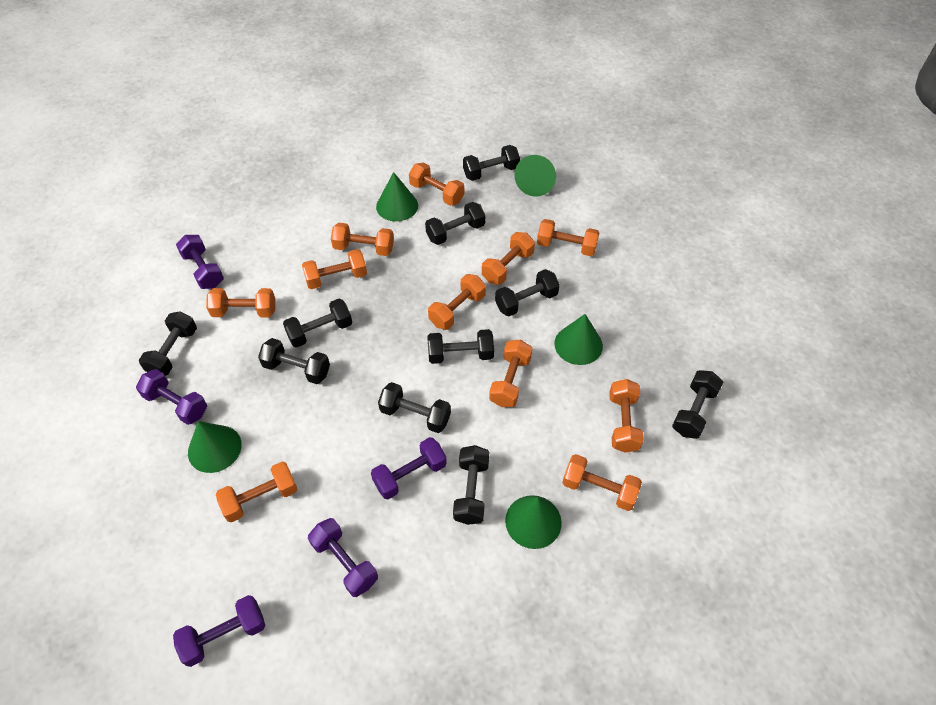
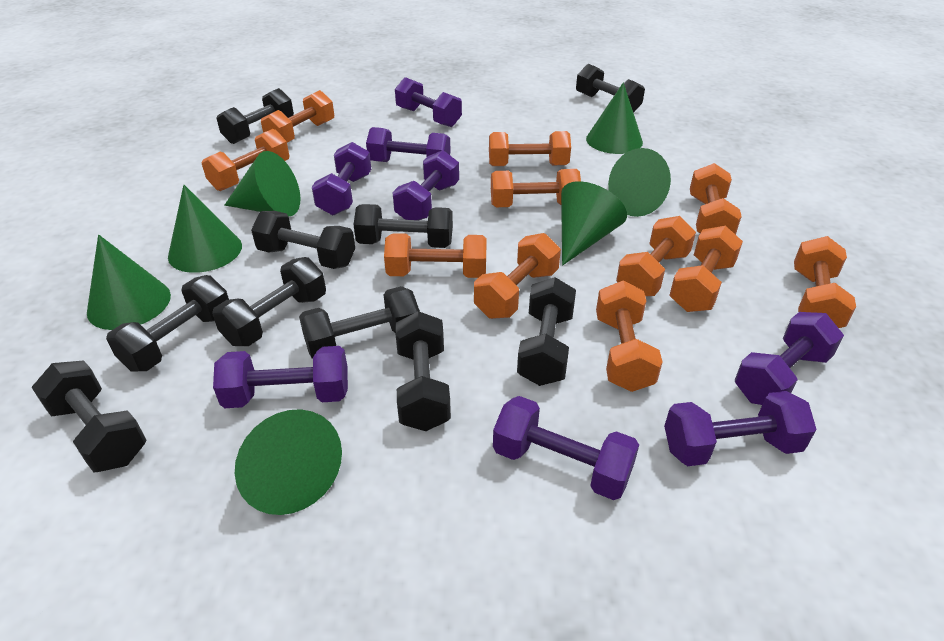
green cone: [188,421,242,473] [376,172,418,221] [505,495,562,549] [514,155,556,197] [554,314,603,365] = 5 -> [87,235,171,330] [168,185,242,273] [224,151,300,217] [235,409,342,515] [561,181,627,266] [586,82,643,154] [608,148,671,217] = 7
purple dumbbell: [136,369,207,425] [173,595,265,667] [176,235,224,289] [308,518,378,597] [371,437,447,499] = 5 -> [213,346,348,408] [312,142,371,216] [366,127,451,162] [392,150,459,220] [395,77,462,127] [493,396,639,500] [664,391,817,466] [735,312,844,405] = 8

